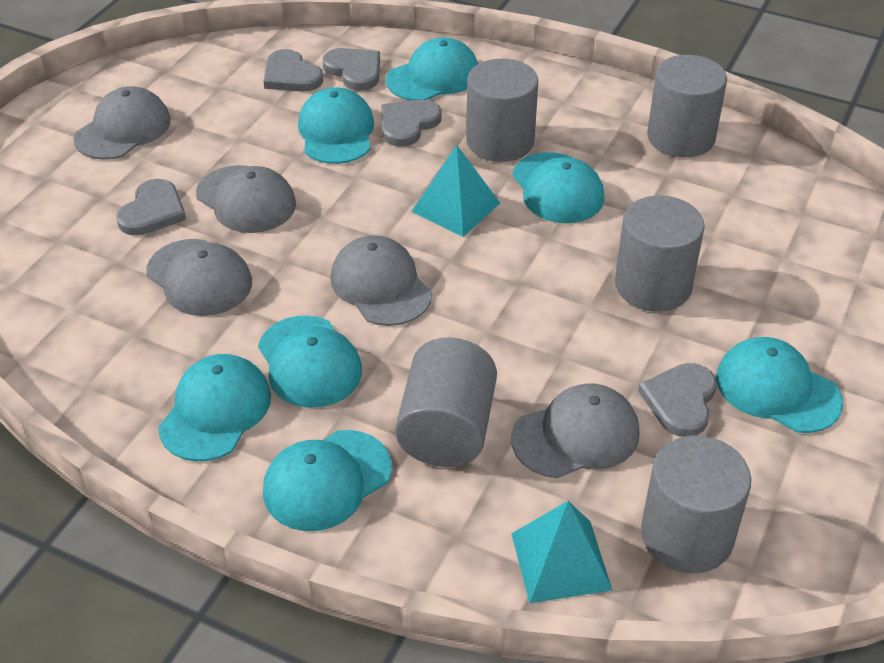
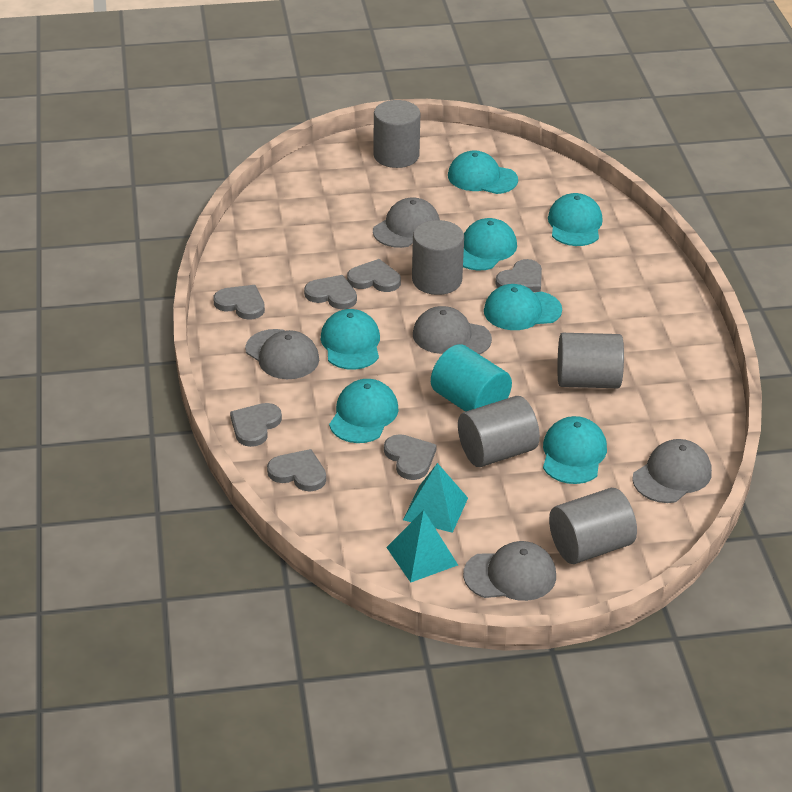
grey heart: [116,179,186,236] [264,49,323,92] [322,48,380,91] [381,100,441,147] [638,363,717,437] = 5 -> [213,285,265,320] [230,403,282,447] [267,449,326,492] [304,275,357,309] [347,259,401,292] [384,434,437,480] [495,259,542,292] = 7
turquoise cylinder: none = 0 -> [431,344,512,412] = 1

